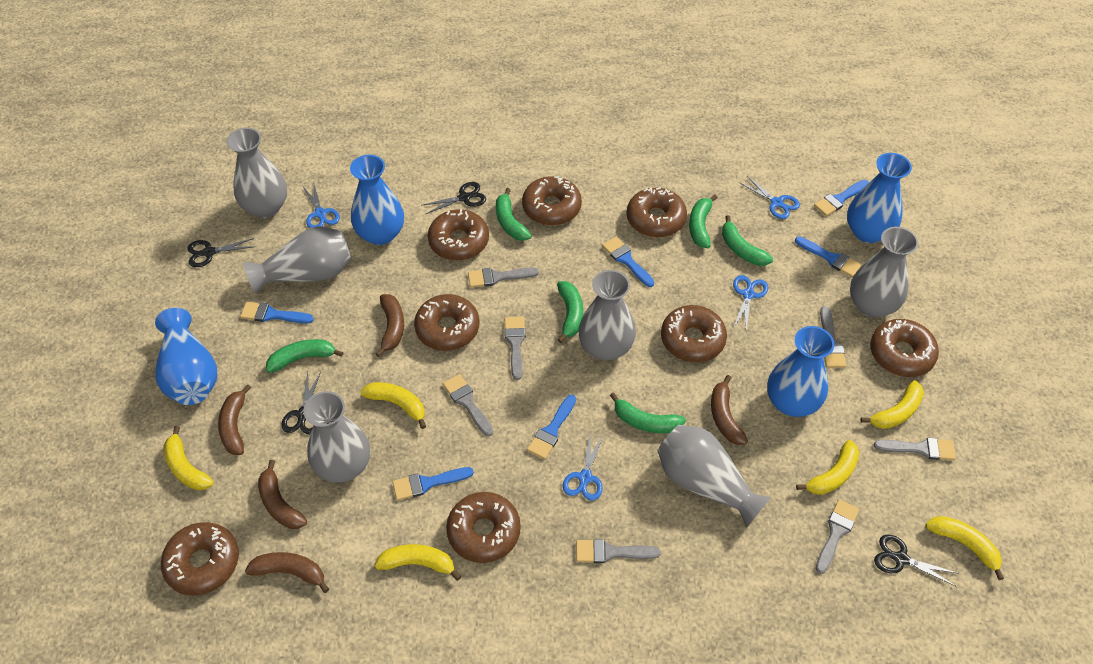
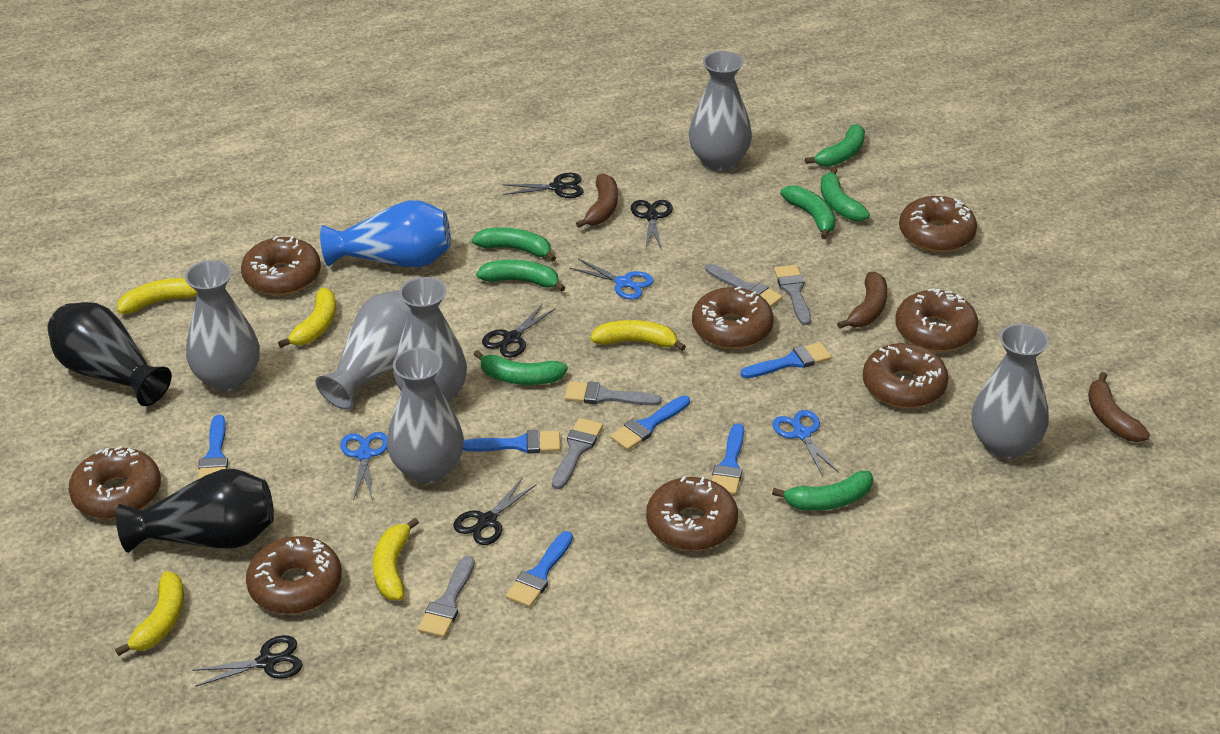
black scissors: [187,238,254,267] [281,372,321,434] [423,182,486,214] [874,535,957,586] = 4 -> [192,635,302,687] [454,478,537,545] [482,303,556,358] [502,173,584,198] [631,200,673,251] = 5
black vase: none = 0 -> [47,302,172,406] [116,469,274,553] = 2
blue scissors: [303,181,340,228] [563,434,603,501] [733,275,768,330] [739,176,800,219] = 4 -> [340,432,388,498] [570,259,654,300] [772,410,839,476] = 3
blue vase: [155,308,217,405] [350,155,404,245] [767,326,834,417] [847,153,912,243] = 4 -> [320,200,451,267] = 1
brown banana: [218,384,251,455] [245,552,329,593] [258,460,307,529] [376,294,404,357] [711,375,748,445] = 5 -> [576,174,618,228] [837,272,887,329] [1088,372,1150,442] = 3
green banana: [266,339,343,373] [496,188,532,241] [557,281,583,343] [610,392,686,433] [689,195,718,248] [722,215,773,266] = 6 -> [472,227,556,262] [474,350,568,385] [476,260,565,292] [772,471,873,511] [780,185,836,239] [805,124,865,167] [821,167,870,221] = 7
grey brush: [443,374,493,436] [468,268,539,288] [505,316,526,380] [576,539,661,563] [816,499,859,574] [820,306,846,368] [874,438,956,460] = 7 -> [418,556,475,638] [552,418,603,489] [565,381,662,406] [705,263,783,307] [774,265,811,325] = 5
yellow banana: [164,426,214,490] [360,382,426,429] [374,544,461,581] [796,440,859,495] [861,380,924,429] [925,516,1004,580] = 6 -> [115,571,184,656] [117,278,198,314] [278,288,336,348] [373,518,419,600] [590,320,686,351] = 5

